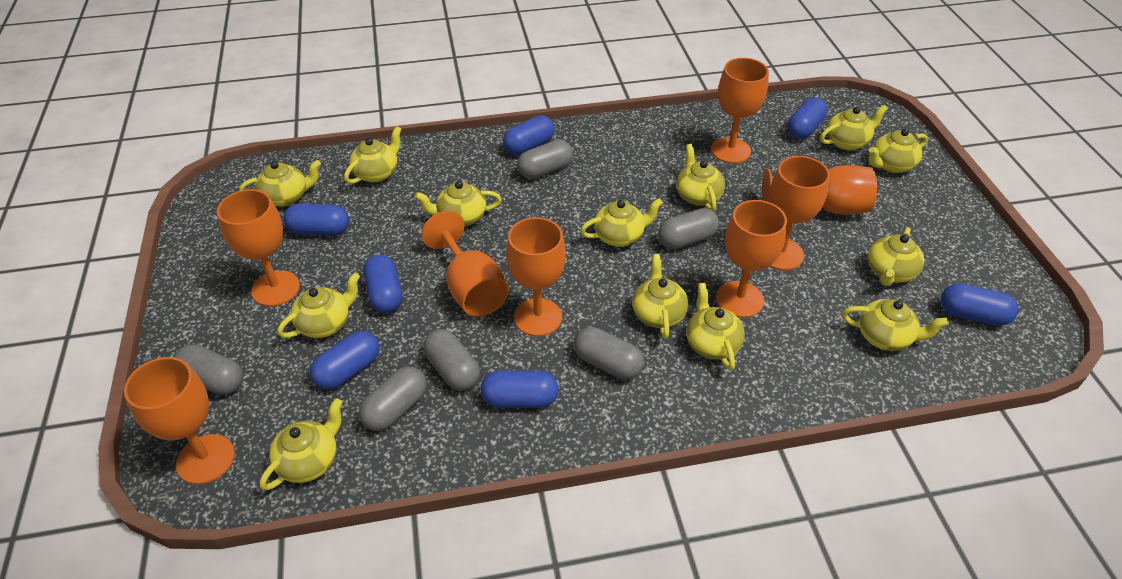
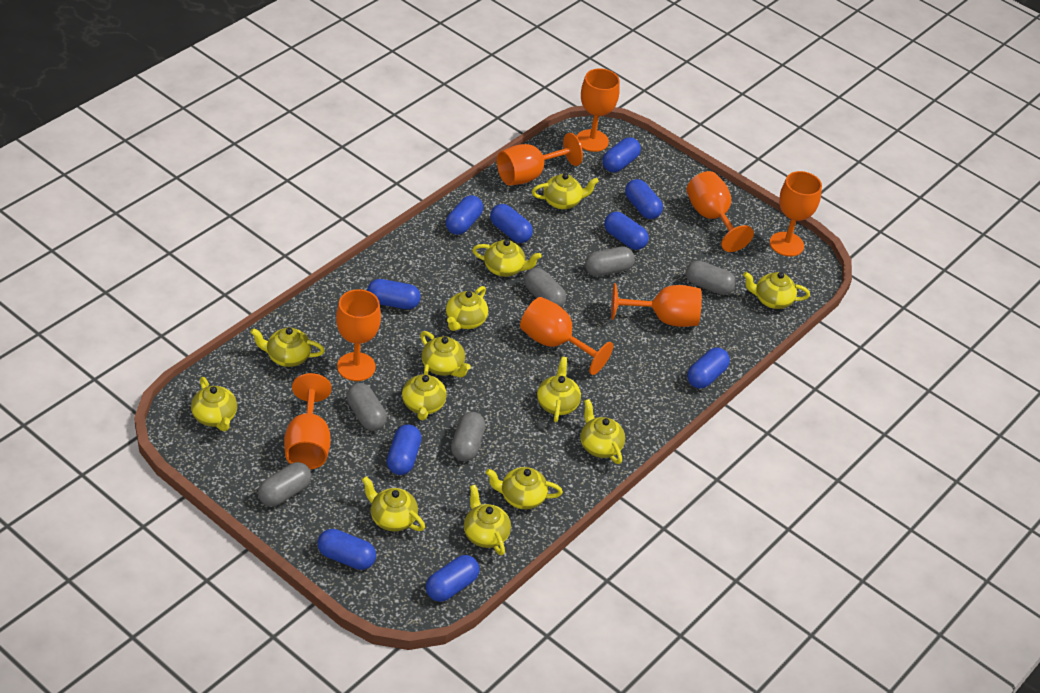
blue capsule: [284,204,349,235] [310,331,380,390] [363,254,402,313] [481,370,559,408] [503,115,555,155] [787,97,828,139] [941,283,1018,326] = 7 -> [318,529,376,570] [367,279,421,309] [387,424,422,475] [426,555,479,602] [446,195,483,235] [490,204,533,243] [602,137,641,172] [604,212,649,250] [625,179,663,219] [687,347,730,389] = 10

